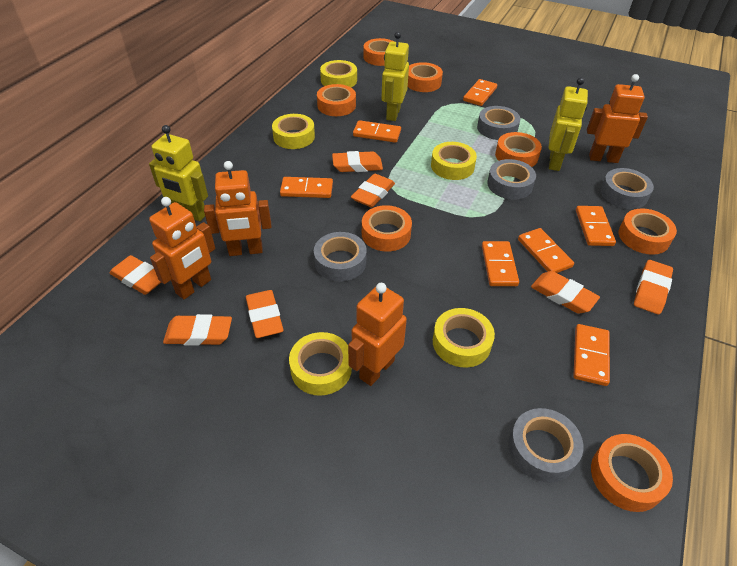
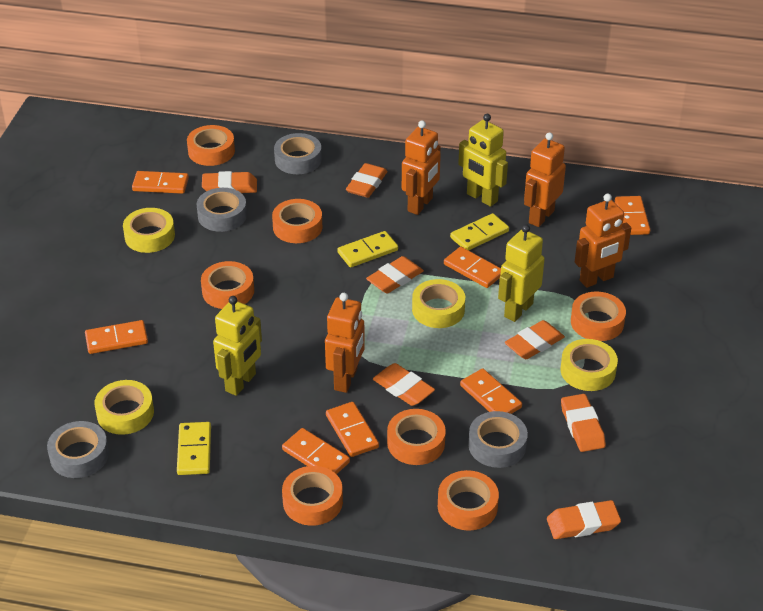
grey tape: [314,232,367,281] [477,106,520,140] [487,159,536,200] [508,408,583,483] [601,168,654,209] = 5 -> [47,421,109,478] [196,188,247,232] [274,133,322,174] [468,411,528,468] = 4
yellow domino: none = 0 -> [177,422,211,475] [337,231,398,268] [450,213,509,250] = 3
yellow tape: [272,114,315,149] [289,332,352,396] [320,60,357,87] [431,142,477,180] [433,308,495,367] = 5 -> [95,380,154,435] [123,208,175,253] [412,279,465,328] [561,339,618,391] = 4

